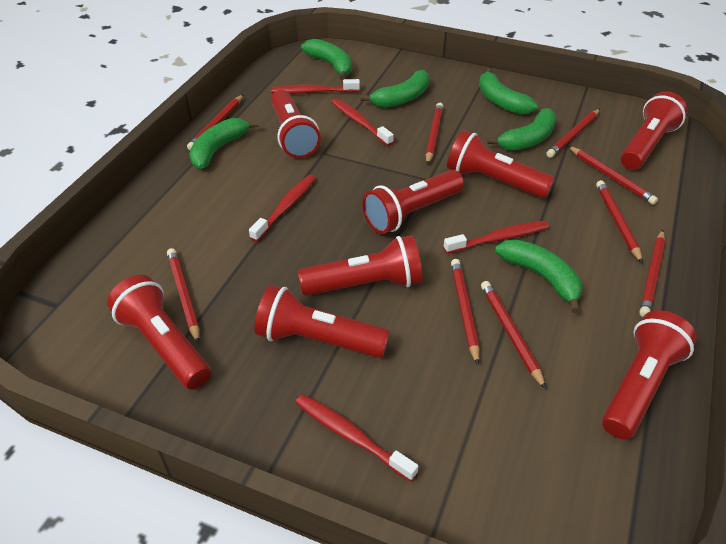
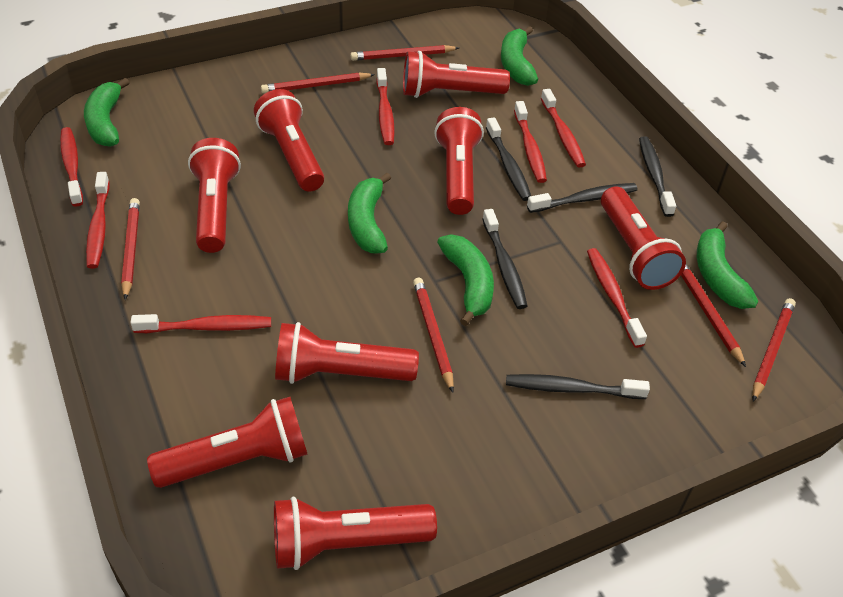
black toothbrush: none = 0 -> [482,209,527,309] [486,117,531,201] [506,374,650,399] [527,183,638,213] [639,136,676,217] = 5
green banana: [190,118,258,169] [301,39,352,80] [361,70,430,108] [479,68,538,115] [487,108,557,151] [495,239,583,313] = 6 -> [84,78,130,147] [348,173,391,254] [437,235,494,326] [501,26,538,86] [697,221,758,309] = 5
red pencil: [167,248,199,344] [187,95,243,150] [426,103,443,165] [451,259,479,365] [481,281,546,389] [546,109,600,158] [568,146,658,205] [596,180,643,264] [639,230,665,317] = 9 -> [121,198,140,300] [261,72,375,94] [350,45,459,61] [413,278,454,393] [681,264,746,367] [752,298,796,401] = 6
red toothbrush: [249,175,316,242] [271,79,360,94] [295,394,418,481] [332,98,394,146] [444,221,549,254] = 5 -> [60,127,83,207] [86,172,110,269] [131,314,271,333] [376,68,395,145] [514,101,547,183] [541,89,586,168] [587,248,647,348] = 7

